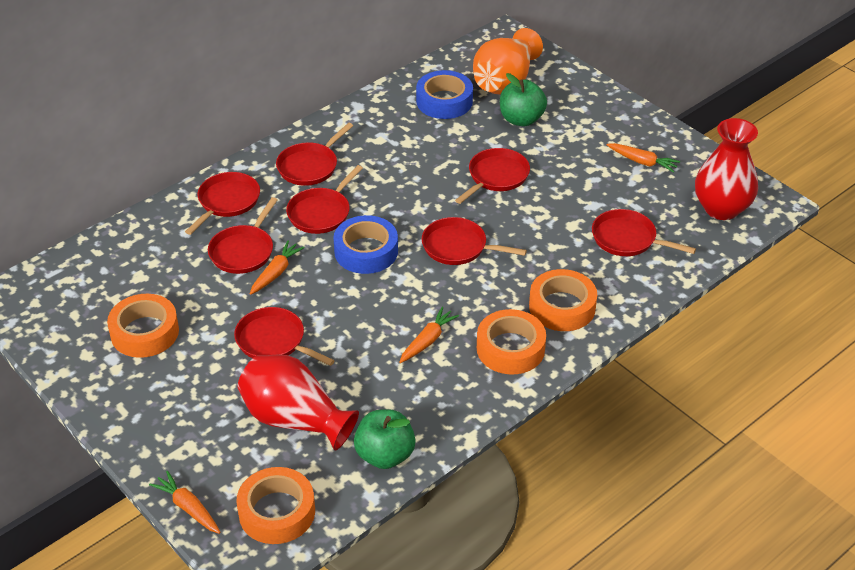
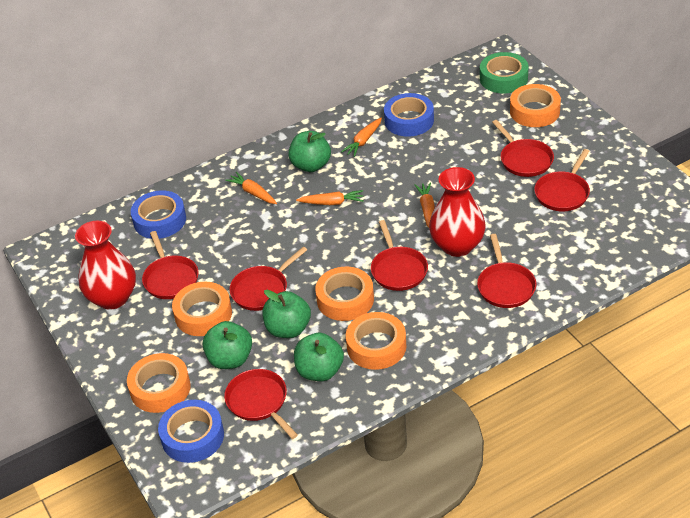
blue tape: [334,215,398,274] [416,70,473,119] = 2 -> [131,190,186,239] [158,400,224,463] [384,93,434,137] = 3
green apple: [354,409,416,469] [500,73,547,126] = 2 -> [203,321,252,369] [262,290,311,338] [288,131,331,172] [294,333,344,381] = 4
green tape: none = 0 -> [480,52,529,93] = 1
orange tape: [107,294,179,358] [236,467,315,544] [477,309,546,374] [529,269,597,331] = 4 -> [127,353,191,413] [172,282,232,336] [315,267,374,321] [346,312,407,370] [510,84,561,127] = 5
orange vase: [473,28,543,95] = 1 -> none = 0
red pan: [185,172,260,235] [208,197,278,274] [234,307,335,366] [276,123,353,186] [286,165,363,234] [422,217,527,265] [455,148,530,204] [592,209,696,256] = 8 -> [142,231,198,299] [224,369,298,439] [229,247,307,311] [371,220,428,291] [477,234,536,308] [492,120,554,177] [534,149,590,211] = 7

